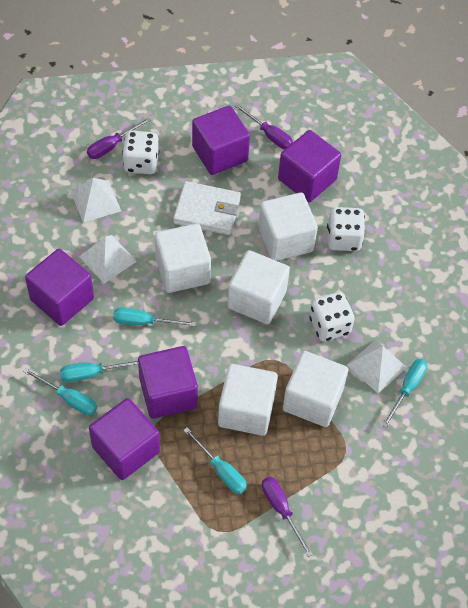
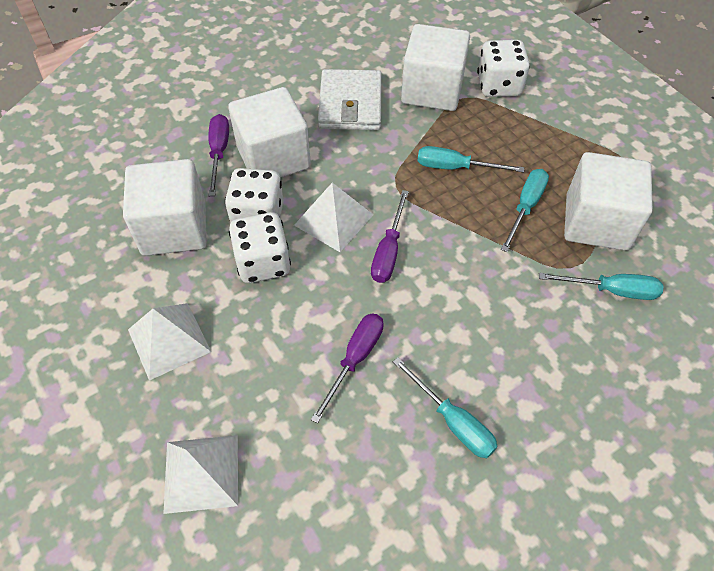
purple cube: [25,249,94,326] [89,398,160,480] [138,346,198,419] [192,105,250,175] [278,130,341,202] = 5 -> none = 0
turquoise screwdriver: [23,368,97,415] [60,361,138,382] [113,307,196,327] [183,428,247,494] [382,359,428,428] = 5 -> [393,357,498,458] [417,146,524,172] [501,169,549,252] [539,273,663,300] = 4
white cube: [155,224,211,293] [218,364,278,436] [227,250,290,324] [258,193,318,261] [283,351,348,427] = 5 -> [123,159,207,256] [228,87,311,178] [401,24,470,111] [564,152,653,251] = 4

